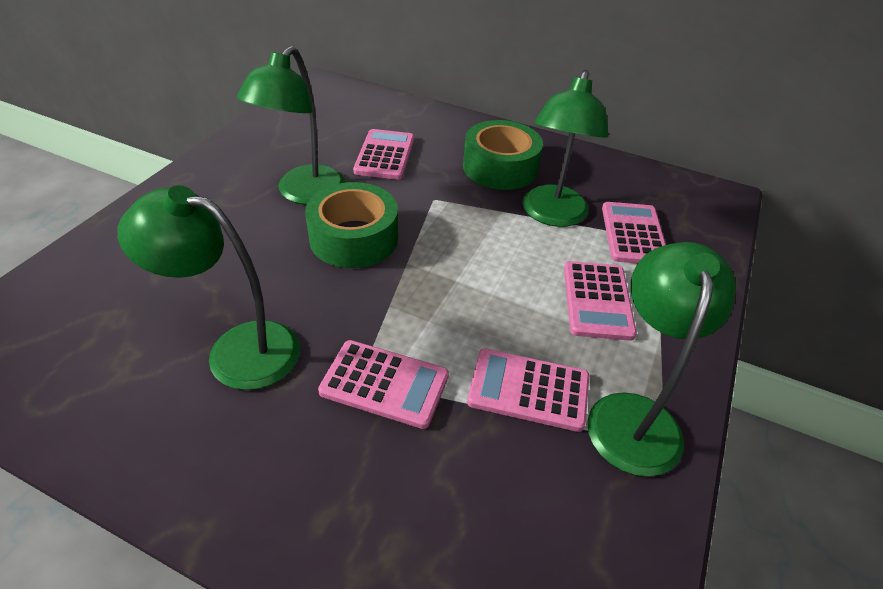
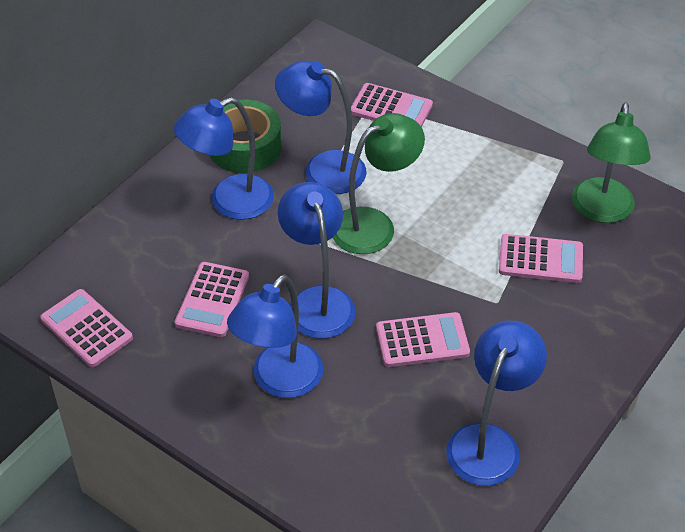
blue lamp: none = 0 -> [174,97,274,220] [227,275,323,398] [275,61,366,194] [278,182,355,339] [446,321,547,486] = 5
green lamp: [117,185,300,390] [237,46,345,205] [522,70,609,227] [587,242,735,477] = 4 -> [332,113,425,254] [572,102,651,223] = 2
green tape: [305,182,398,268] [463,120,543,190] = 2 -> [210,99,282,173] = 1

